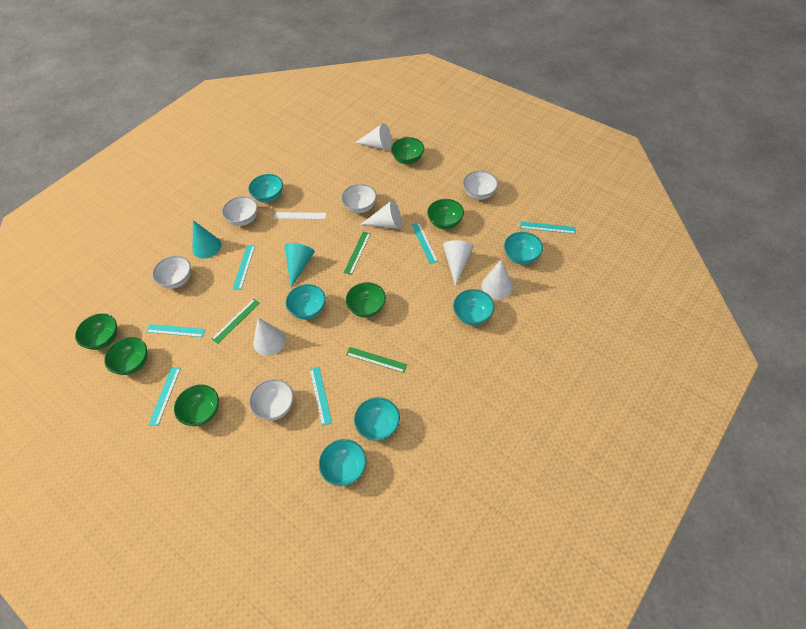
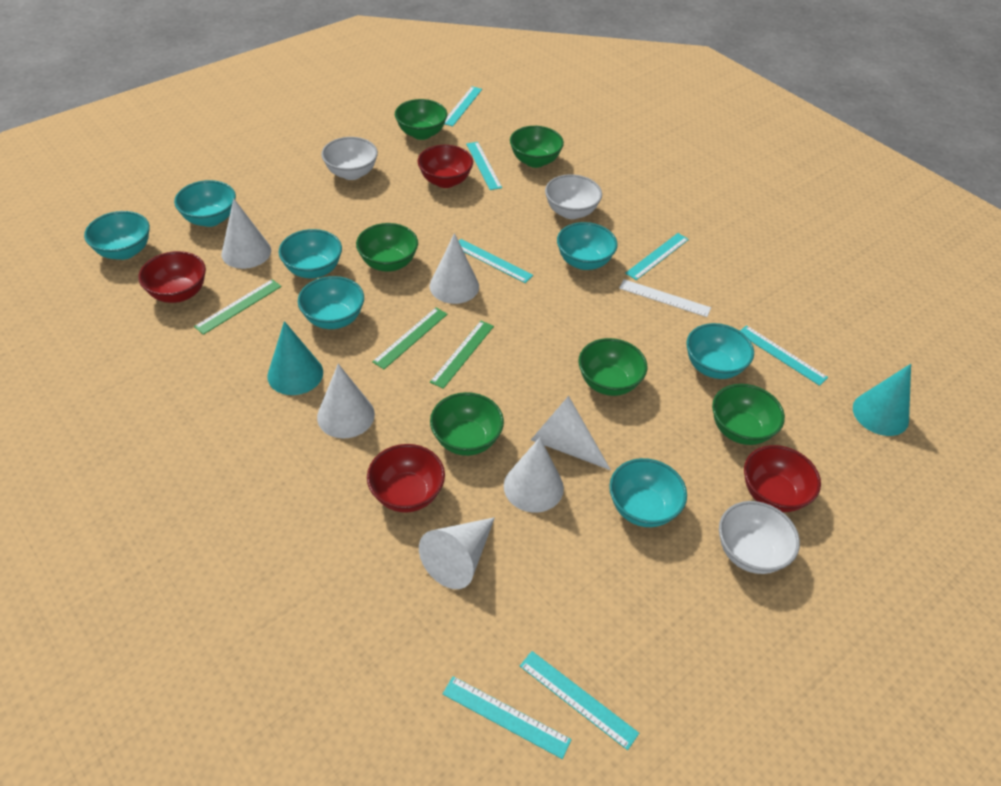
red bowl: none = 0 -> [138,251,206,303] [367,444,445,513] [417,145,473,188] [744,445,821,512] = 4
turquoise bowl: [248,174,283,203] [286,284,326,320] [319,439,367,486] [354,397,400,441] [453,289,494,326] [504,232,543,265] = 6 -> [84,211,150,260] [174,180,236,227] [279,229,342,278] [298,276,364,329] [557,222,617,270] [609,458,687,527] [686,323,754,379] = 7
turquoise ruler: [146,324,206,337] [148,367,181,426] [233,245,255,290] [310,367,332,426] [412,222,438,264] [520,222,576,234] = 6 -> [443,676,572,759] [445,86,482,126] [459,239,533,283] [466,142,502,190] [520,651,639,750] [625,233,689,280] [740,325,828,386] = 7
white bowl: [152,256,191,289] [222,196,258,226] [249,379,294,421] [341,184,377,213] [463,171,498,200] = 5 -> [321,137,378,180] [545,174,602,219] [719,501,800,574] = 3
white cone: [253,317,286,356] [355,123,392,150] [360,200,402,229] [443,240,474,286] [481,260,513,299] = 5 -> [222,198,271,269] [317,364,375,439] [419,517,495,589] [429,233,479,304] [504,437,564,513] [531,396,611,470] = 6

